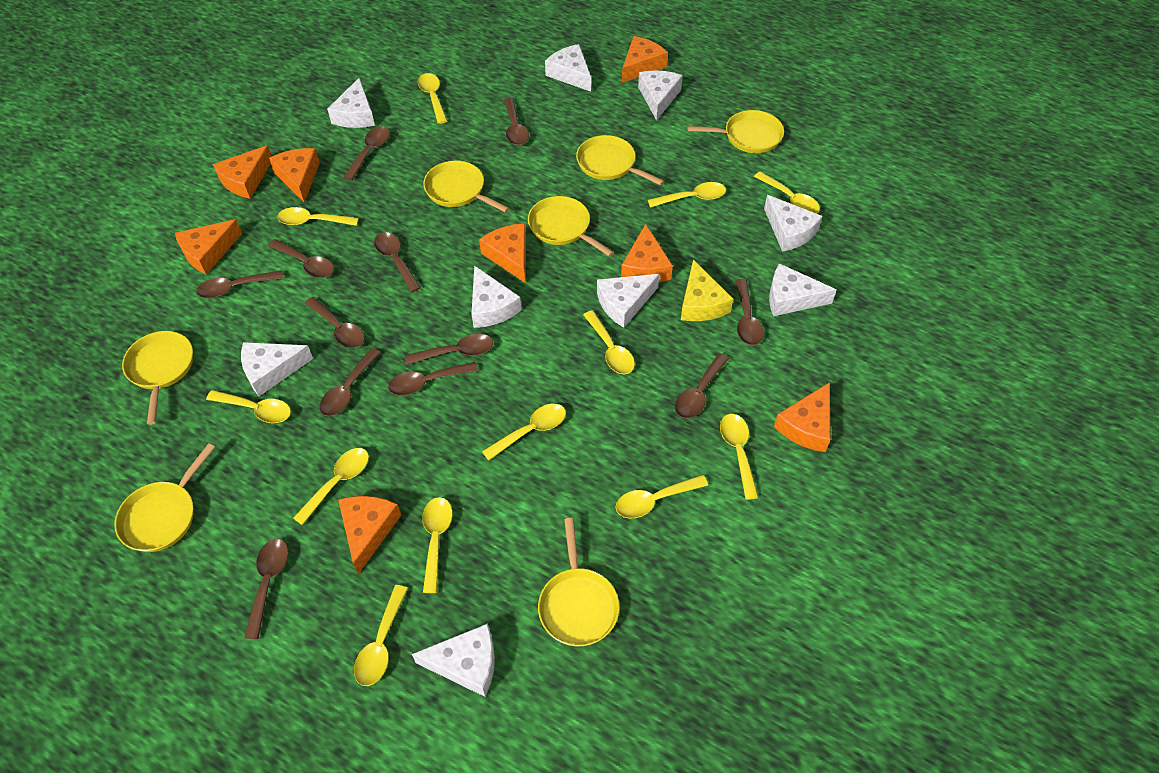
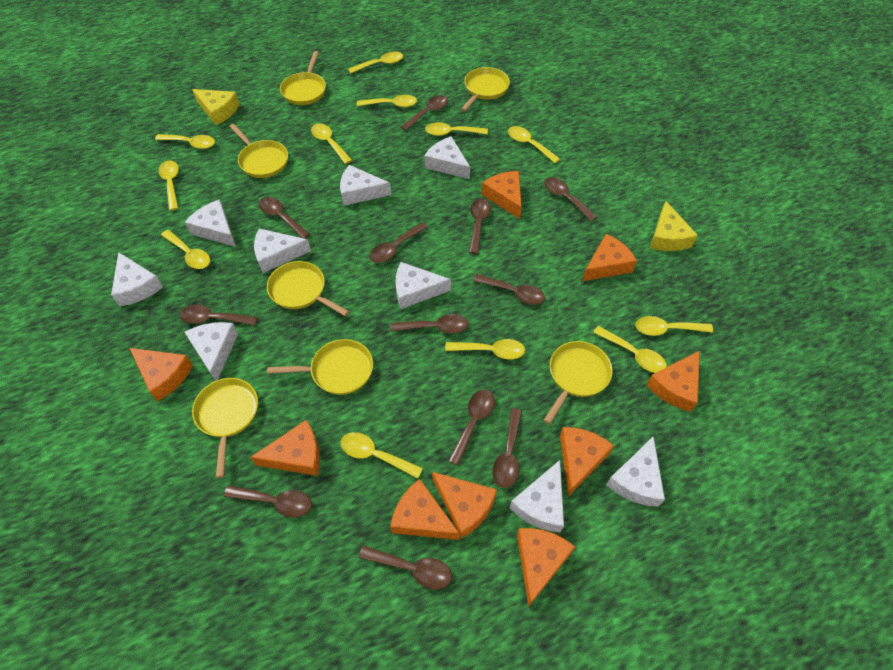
orange cheese: [175,219,242,275] [213,145,272,199] [269,148,320,203] [338,496,401,574] [479,224,526,283] [621,224,673,282] [622,36,668,83] [774,382,830,452] = 8 -> [130,348,193,402] [250,420,320,476] [390,479,460,540] [432,472,497,539] [482,171,522,219] [517,528,575,607] [560,427,614,496] [582,234,637,281] [647,351,700,412] = 9
yellow cheese: [681,259,733,321] = 1 -> [192,89,240,125] [650,201,698,251] = 2

